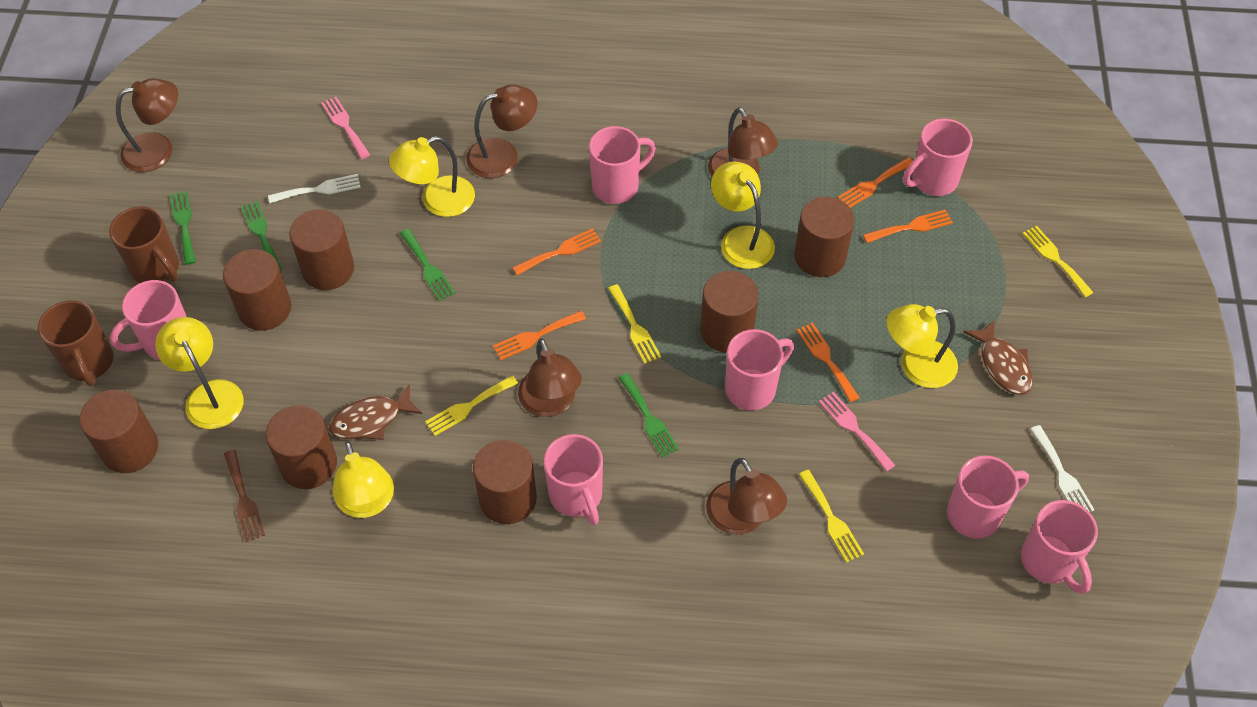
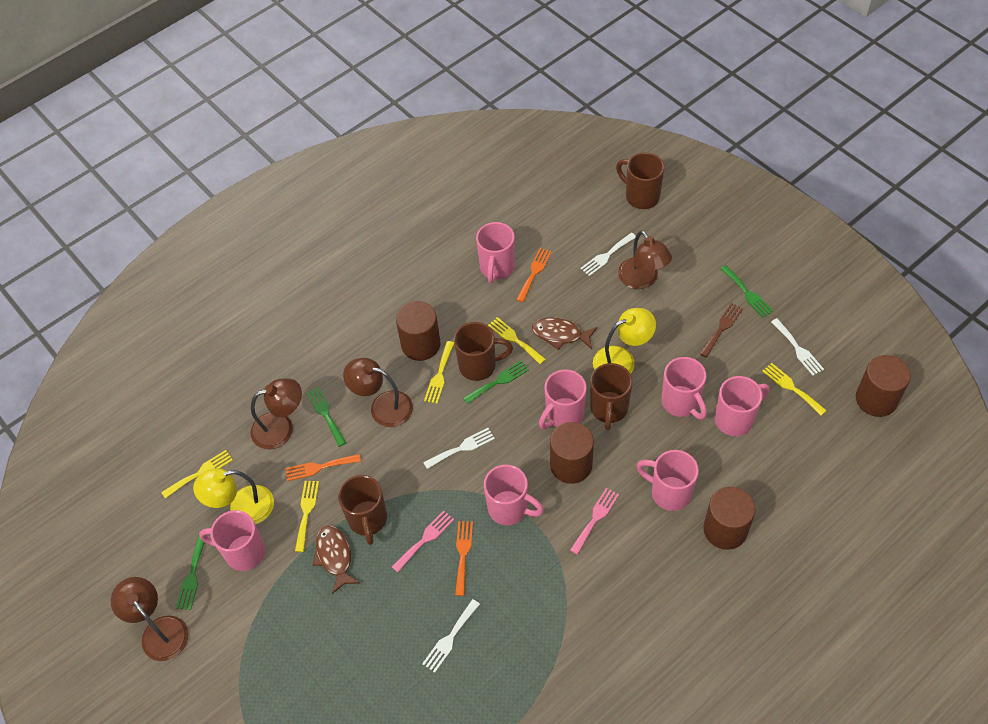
brown cylinder: [79,390,158,473] [223,249,291,331] [266,405,337,489] [289,209,354,290] [473,440,537,524] [700,271,759,353] [794,197,854,277] = 7 -> [396,301,440,361] [550,422,594,484] [703,487,755,550] [856,355,911,417] = 4
brown lamp: [116,78,178,172] [466,85,537,178] [518,338,582,417] [706,458,787,535] [708,107,778,177] = 5 -> [111,577,189,661] [250,379,302,449] [343,358,413,427] [618,230,672,289] = 4
brown mug: [38,300,114,386] [109,207,179,283] = 2 -> [338,475,387,545] [454,322,513,381] [590,363,633,430] [616,152,665,209] = 4
orange fork: [493,311,586,360] [513,228,601,275] [797,322,860,402] [837,157,913,208] [863,209,953,243] = 5 -> [285,454,361,481] [455,521,473,596] [516,248,552,302] = 3
white fork: [268,174,361,203] [1030,425,1095,512] = 2 -> [422,599,480,673] [423,428,495,469] [580,233,636,276] [771,318,824,376] = 4
yellow fork: [425,375,518,436] [608,284,661,364] [799,470,864,563] [1023,226,1094,297] = 4 -> [161,450,233,499] [295,481,319,552] [424,341,454,404] [488,317,546,364] [762,363,827,415] = 5
yellow lamp: [155,317,244,429] [332,441,394,518] [389,136,475,217] [711,162,775,269] [887,304,958,388] = 5 -> [193,468,274,524] [593,308,656,374] = 2

